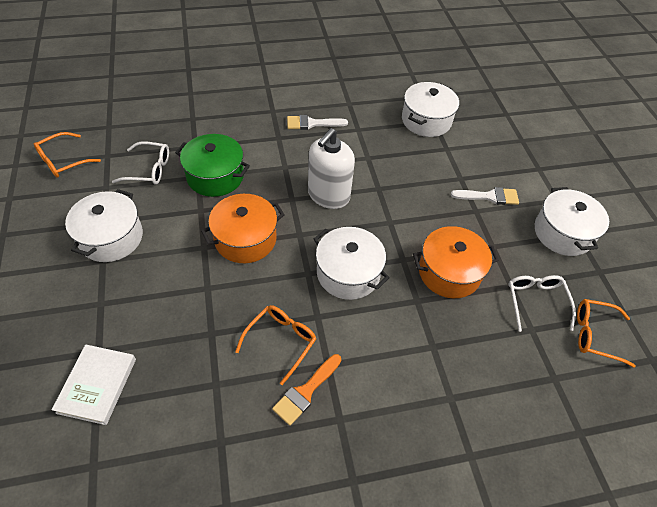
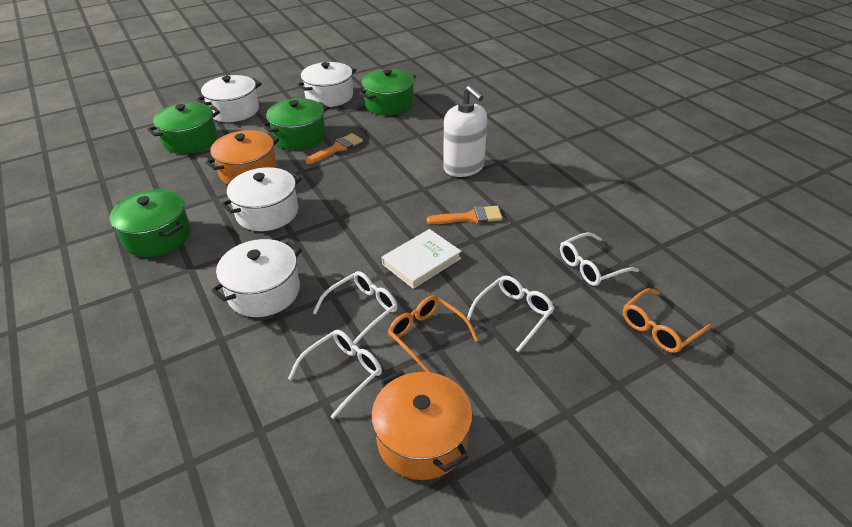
green pot: [175,134,250,197] = 1 -> [109,189,191,257] [147,102,220,154] [262,98,329,150] [359,69,416,115] = 4
orange brush: [272,354,341,426] = 1 -> [306,133,363,164] [427,206,503,224] = 2
orange glasses: [34,132,101,177] [235,305,316,385] [577,299,636,368] = 3 -> [388,295,478,373] [623,288,711,353] = 2
white brush: [287,115,348,130] [451,187,519,205] = 2 -> none = 0
white glasses: [112,141,169,185] [508,275,576,332] = 2 -> [288,330,382,419] [313,271,398,345] [467,276,555,352] [560,232,639,286] = 4

